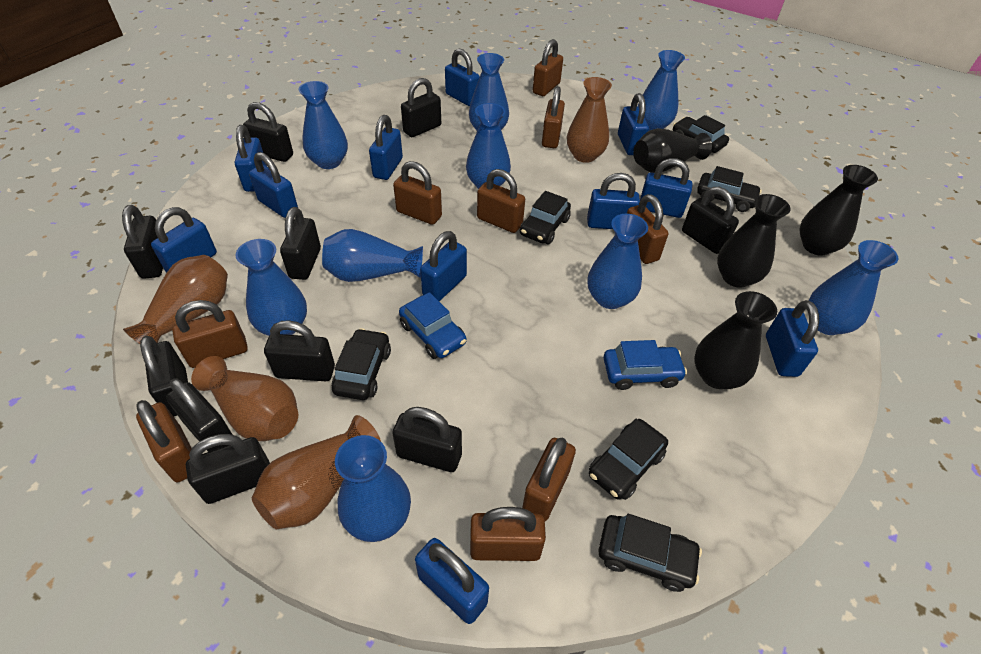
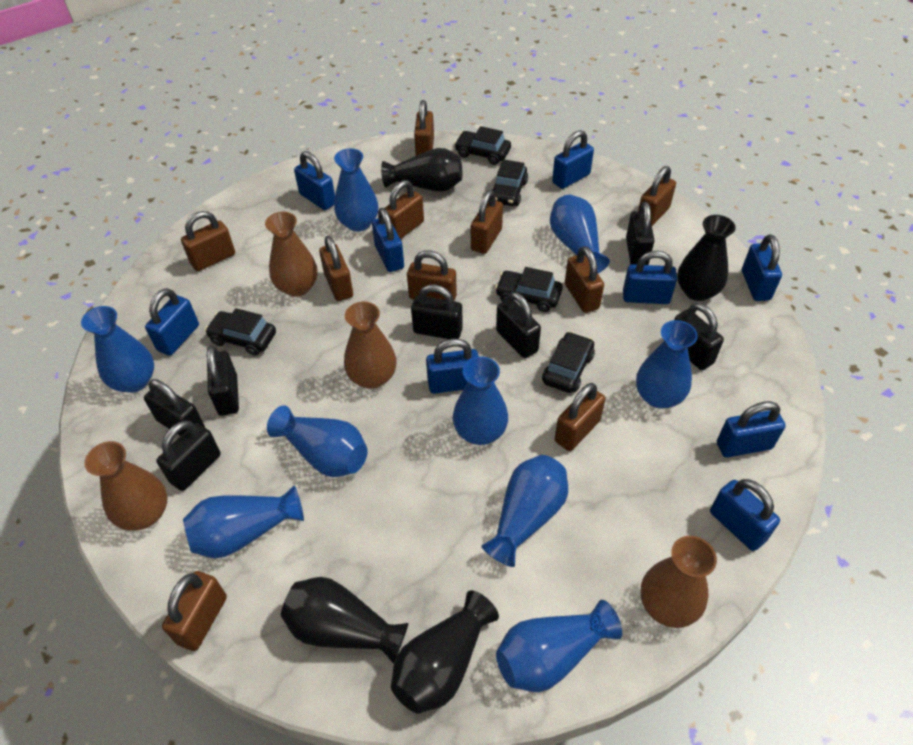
black car: [332,328,391,400] [520,191,571,244] [589,419,668,500] [598,514,702,592] [673,115,729,153] [697,166,762,212] = 6 -> [205,308,276,356] [454,126,511,165] [491,159,528,206] [495,267,563,312] [542,332,595,393] = 5
black padlock: [122,205,163,279] [140,336,188,417] [166,378,233,452] [186,434,270,504] [243,102,293,162] [264,320,335,381] [280,207,321,280] [392,407,462,472] [401,78,441,137] [682,187,739,254] = 10 -> [144,379,205,436] [156,420,221,491] [207,345,239,416] [411,284,463,339] [496,292,541,358] [626,202,655,265] [674,303,724,370] = 7
blue car: [399,292,466,359] [603,340,687,390] = 2 -> none = 0
blue padlock: [151,207,217,272] [235,125,267,192] [249,152,298,218] [369,115,403,180] [415,538,489,624] [420,231,467,301] [445,49,480,106] [587,173,640,229] [618,93,649,155] [640,158,693,218] [766,300,819,377] = 11 -> [145,288,199,356] [294,151,335,210] [372,208,404,272] [426,339,479,394] [552,130,594,189] [623,251,677,304] [710,479,780,551] [717,401,786,458] [742,234,782,301] = 9
brown padlock: [136,400,192,483] [172,300,248,368] [393,161,442,225] [470,507,546,561] [477,169,525,233] [522,438,576,521] [533,39,563,96] [542,86,565,148] [627,194,668,264] = 9 -> [162,571,227,651] [181,211,235,271] [319,236,353,301] [384,180,424,239] [407,250,457,301] [414,100,434,156] [471,190,503,254] [555,383,605,451] [565,246,604,313] [638,166,676,226] = 10

